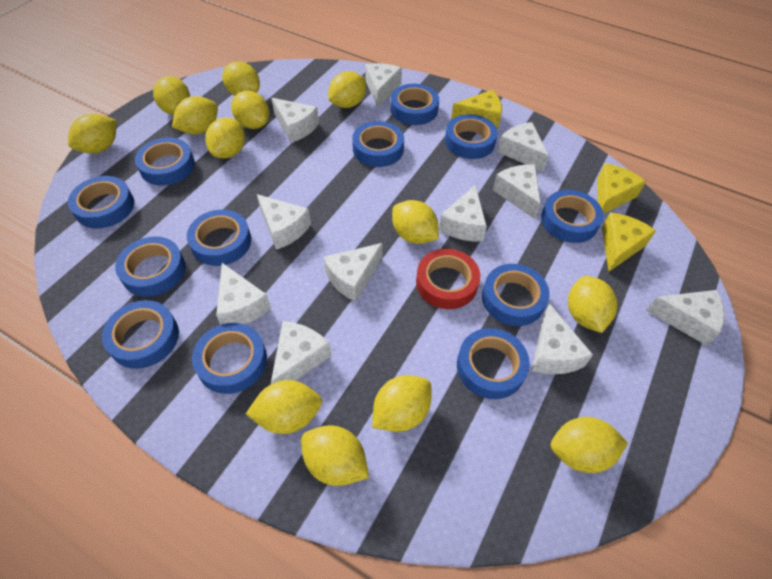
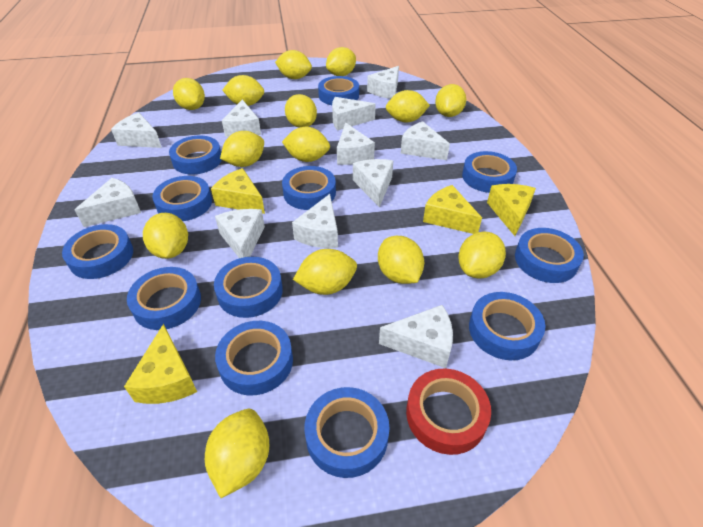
yellow cheese: [451,90,502,130] [597,163,646,214] [602,212,656,271] = 3 -> [124,324,197,404] [211,168,265,214] [423,185,482,234] [487,184,536,236] = 4
yellow lemon: [68,114,117,154] [153,76,190,115] [172,96,218,135] [205,118,245,158] [222,62,260,96] [231,91,269,129] [246,380,322,434] [301,425,369,486] [328,71,366,108] [372,375,432,432] [392,200,439,244] [550,417,628,473] [568,276,617,333] = 13 -> [143,213,188,259] [173,78,205,110] [205,409,269,498] [220,131,264,167] [222,75,264,106] [275,50,312,79] [282,127,330,162] [285,94,317,128] [293,249,357,295] [326,47,356,76] [378,236,424,284] [386,90,430,123] [435,84,466,117] [458,232,506,279] = 14

